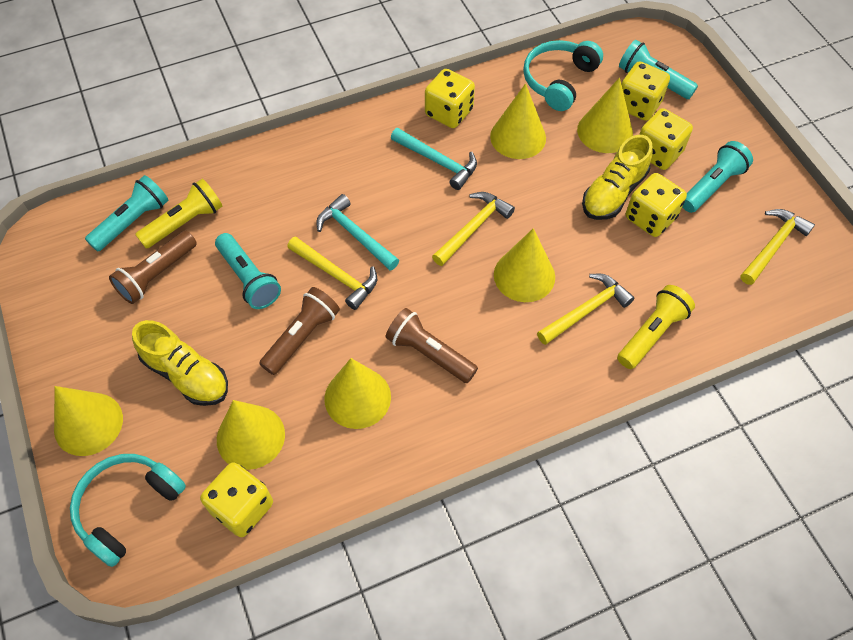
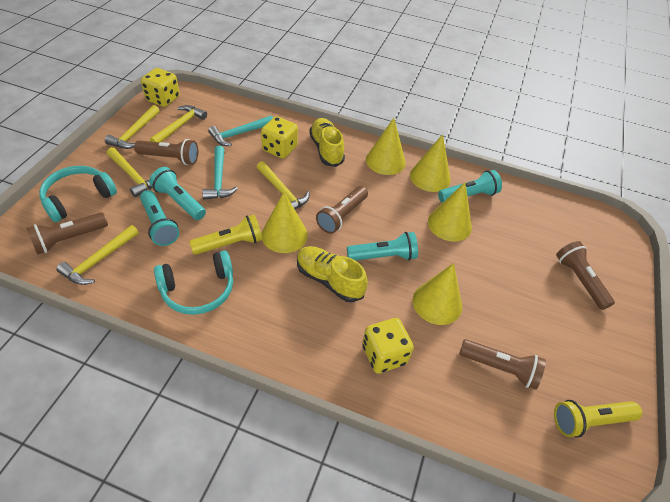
brown flashlight: [109,231,197,304] [259,287,340,375] [386,308,478,383] = 3 -> [26,212,108,255] [134,139,198,165] [316,186,368,234] [459,339,546,390] [556,241,615,310] = 5
yellow cone: [54,386,123,456] [217,400,285,470] [324,358,391,429] [490,83,546,159] [494,228,555,302] [577,78,633,153] = 6 -> [262,192,308,253] [366,118,406,175] [410,134,451,192] [413,263,462,325] [428,182,472,242] = 5
yellow dice: [200,462,273,537] [425,69,475,128] [621,61,670,121] [626,173,687,237] [639,108,693,170] = 5 -> [141,68,180,107] [261,116,298,159] [362,318,414,374] = 3
yellow hammer: [287,236,377,310] [432,192,515,266] [537,274,634,345] [740,209,815,285] = 4 -> [56,225,139,285] [105,105,160,149] [107,147,153,197] [150,105,207,142] [257,161,309,210] = 5

